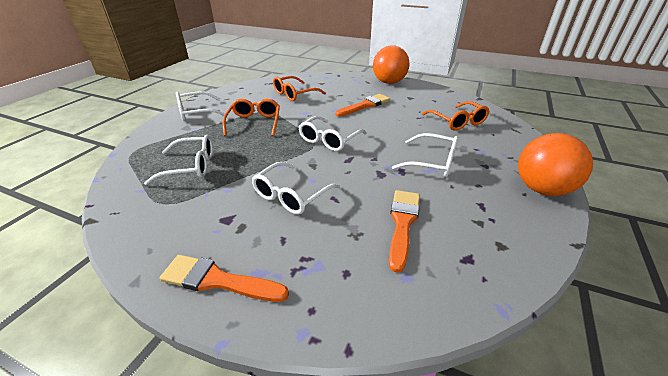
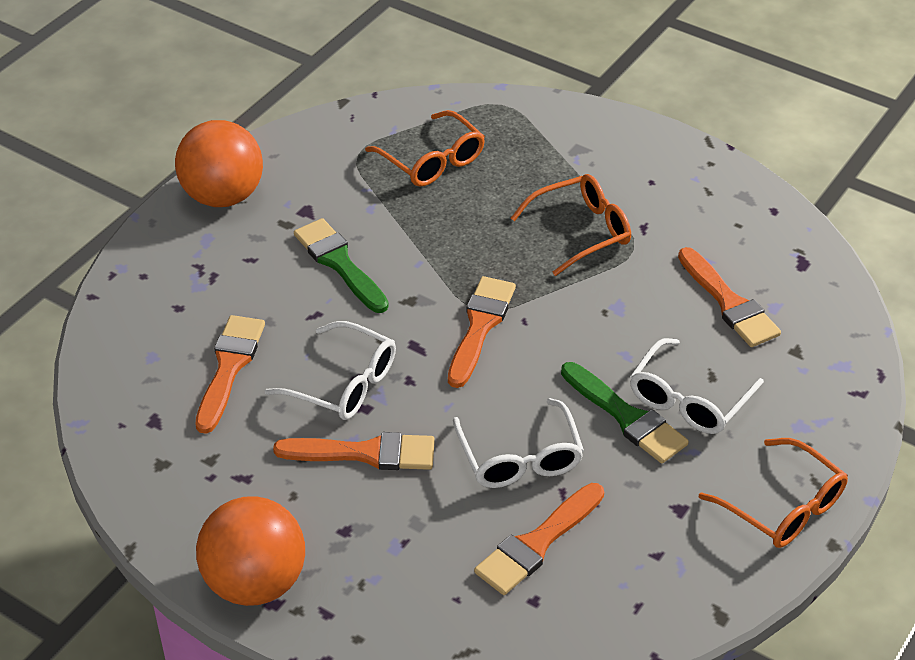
green brush: none = 0 -> [294,218,389,313] [561,362,689,463] = 2
orange brush: [160,255,289,302] [336,94,390,117] [389,190,420,273] = 3 -> [195,315,265,434] [273,432,435,470] [448,276,516,388] [474,483,604,595] [678,247,781,347] = 5
white glasses: [144,135,213,185] [176,91,225,121] [252,162,340,215] [299,116,367,151] [392,133,458,177] = 5 -> [265,321,396,420] [453,398,584,488] [630,338,764,434] = 3

